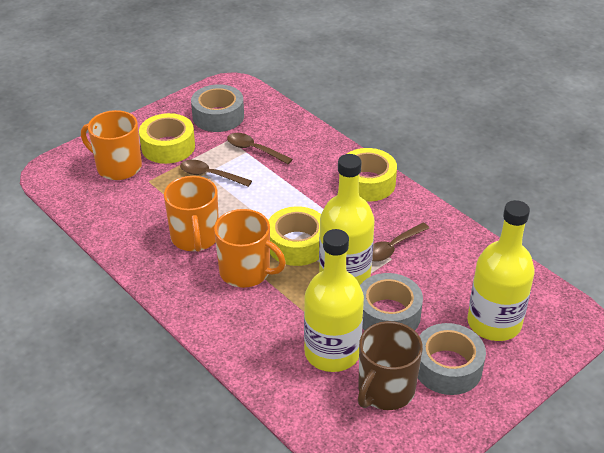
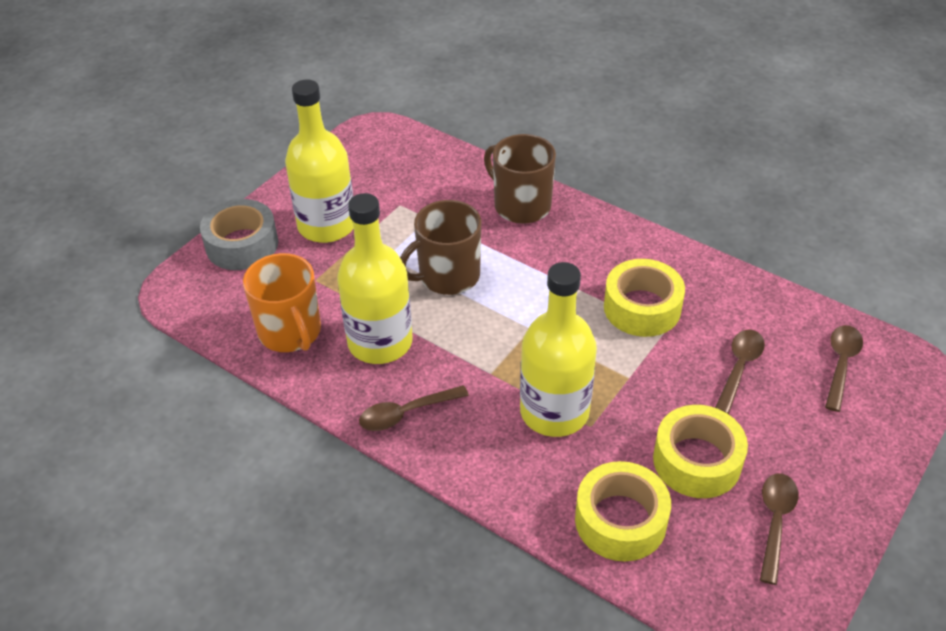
brown mug: [358,321,423,410] = 1 -> [400,200,481,295] [484,134,556,224] = 2
brown spoon: [180,160,252,187] [227,133,293,164] [372,223,429,262] = 3 -> [359,385,469,431] [715,329,765,414] [760,473,799,585] [825,325,863,412] = 4
grey tape: [191,84,244,132] [360,273,423,331] [418,323,486,395] = 3 -> [200,199,278,270] = 1
orange mug: [81,110,142,180] [164,176,219,252] [214,209,286,288] = 3 -> [243,253,321,352] = 1

